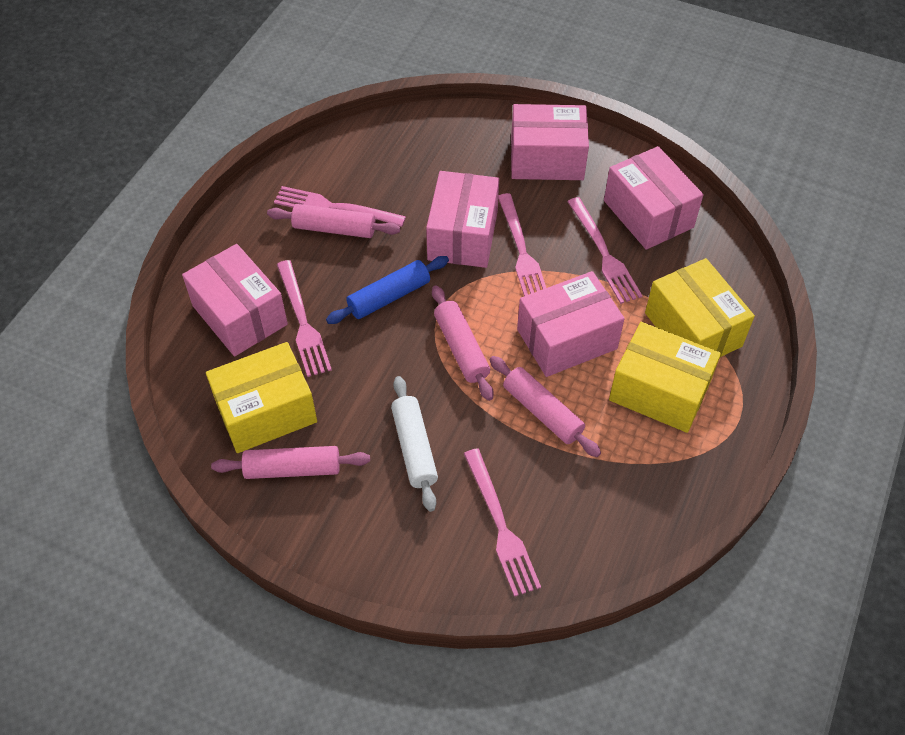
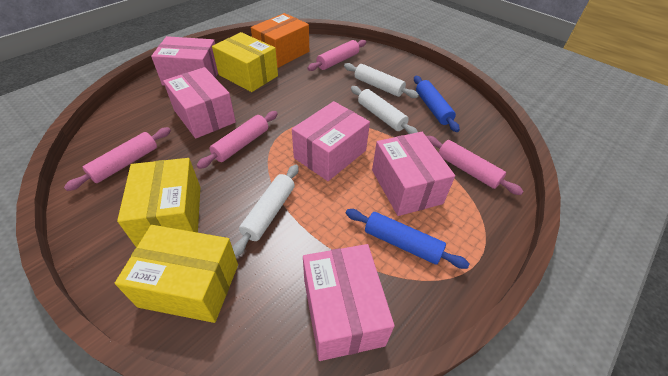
blue rolling pin: [326,256,449,324] = 1 -> [346,209,470,269] [414,76,460,132] = 2
orange box: none = 0 -> [251,13,309,68] = 1
pink fork: [274,186,406,227] [277,260,332,377] [464,448,541,597] [498,193,546,296] [567,197,642,304] = 5 -> none = 0
white rolling pin: [391,376,438,512] = 1 -> [232,165,299,257] [344,63,419,98] [351,86,418,134] = 3

